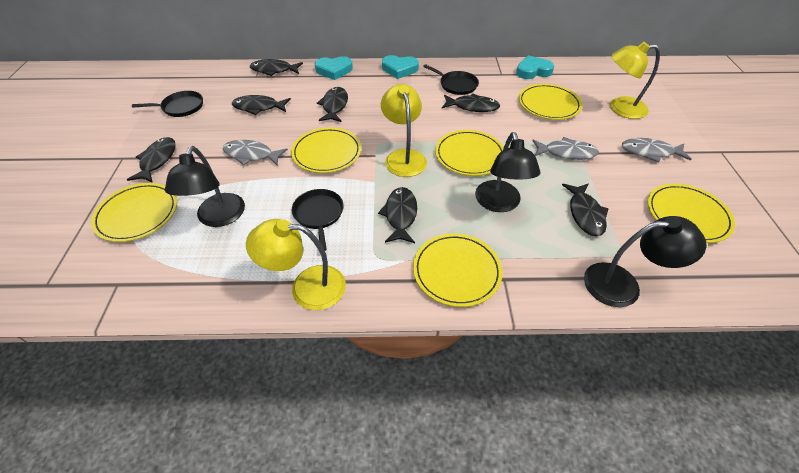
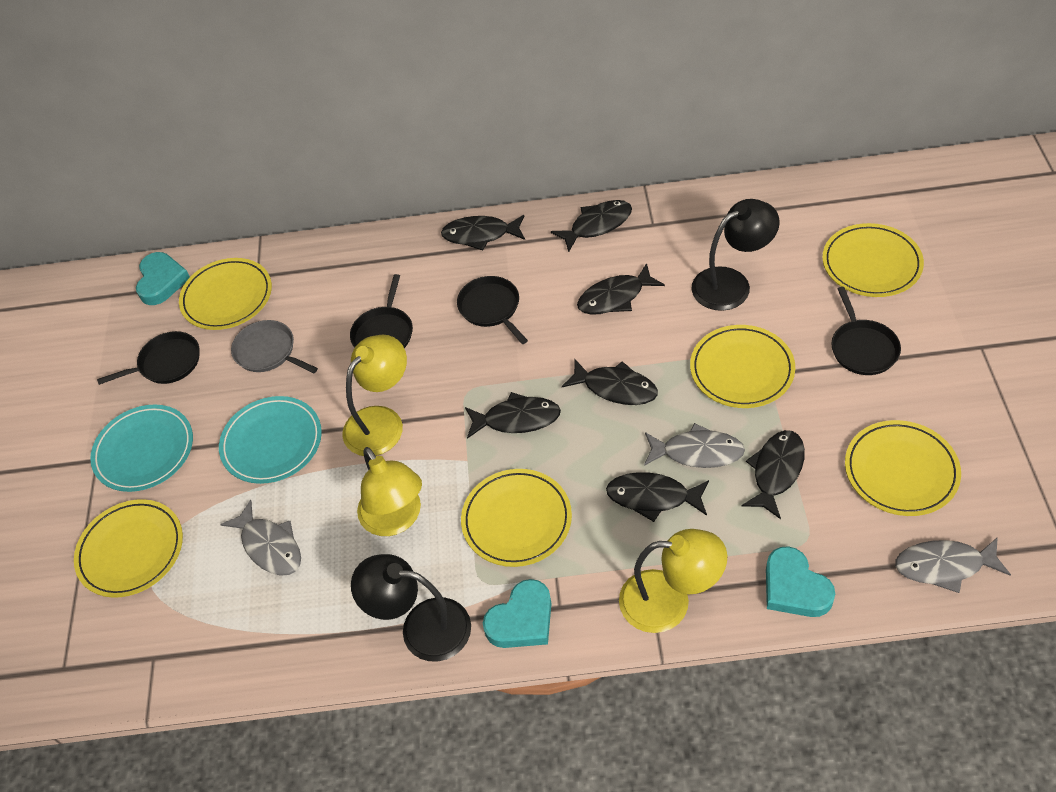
black lamp: [165,146,245,227] [475,132,540,212] [584,216,707,307] = 3 -> [351,554,471,661] [691,199,780,311] = 2
black pan: [132,91,203,117] [292,189,344,251] [423,64,479,95] = 3 -> [97,331,200,385] [350,274,413,348] [457,276,528,344] [831,287,901,375] = 4
grey pan: none = 0 -> [231,320,318,373] = 1
turquoise plate: none = 0 -> [90,405,193,492] [219,396,322,484] = 2

